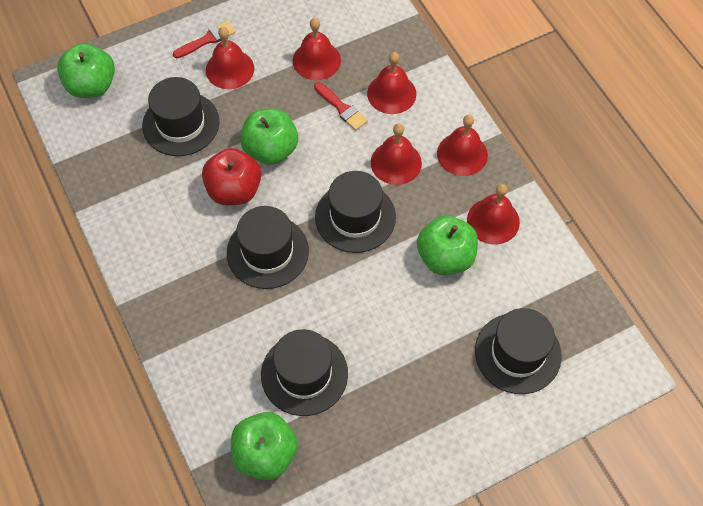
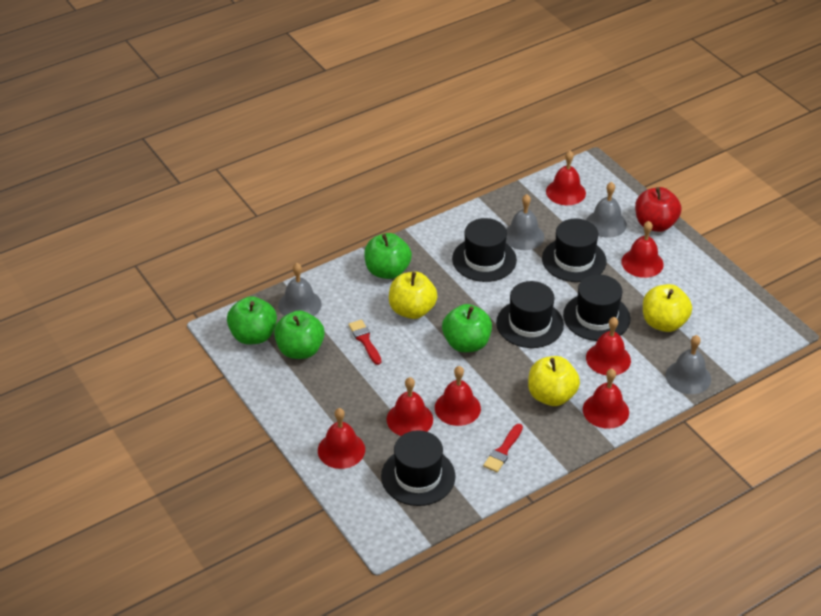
grey bell: none = 0 -> [278,263,322,316] [506,194,544,250] [586,182,627,238] [665,335,711,394] = 4
red bell: [206,27,254,89] [293,18,341,80] [367,52,416,114] [371,124,422,185] [437,115,488,176] [467,184,520,244] = 6 -> [318,408,365,469] [387,377,433,436] [435,366,481,426] [546,151,586,205] [583,369,629,429] [586,317,631,375] [621,221,664,278] = 7
yellow apple: none = 0 -> [389,272,437,319] [528,356,580,406] [643,284,692,332] = 3

